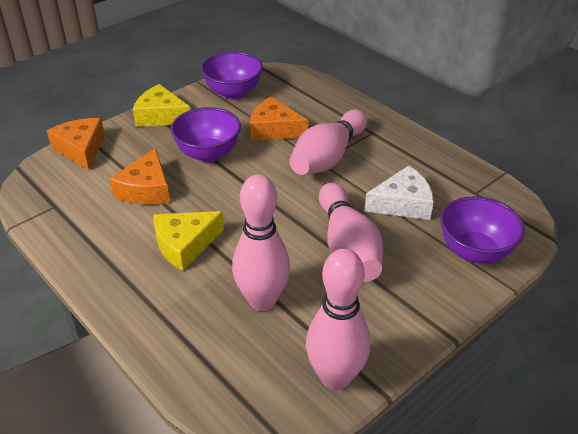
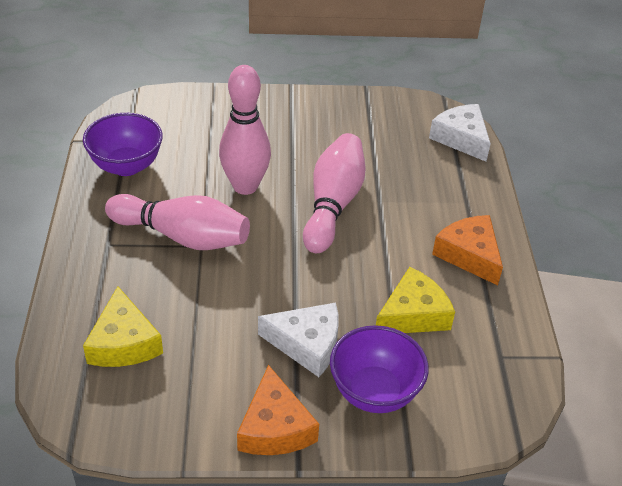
orange cheese: [47,118,105,170] [110,148,170,205] [250,97,308,141] = 3 -> [237,365,319,455] [432,215,503,285] = 2
pink bowling pin: [232,174,290,311] [289,109,367,175] [306,249,371,390] [319,183,383,282] = 4 -> [105,194,250,250] [219,65,271,195] [303,133,366,253] = 3
purple bowl: [171,107,241,162] [201,52,263,100] [440,196,525,264] = 3 -> [83,113,163,176] [330,325,429,413] = 2
white cheese: [364,165,433,220] = 1 -> [258,303,339,377] [429,104,491,162] = 2

